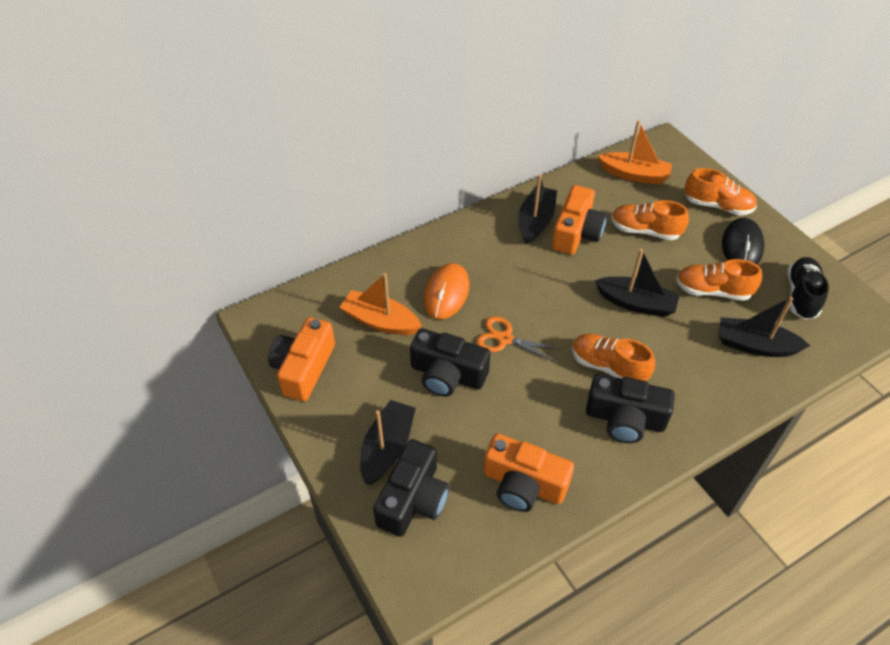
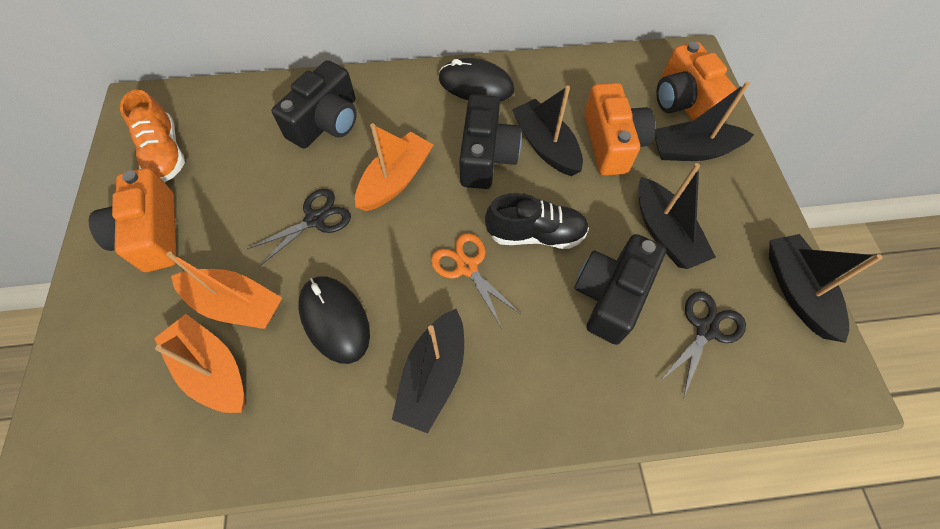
black boat: [360,400,416,485] [518,174,557,244] [595,249,680,317] [719,297,810,357] = 4 -> [392,309,464,433] [512,85,583,176] [638,163,716,269] [654,82,754,161] [769,234,883,343] = 5
black mouse: [722,218,764,265] = 1 -> [299,276,370,364] [439,58,514,101] = 2
black scissors: none = 0 -> [247,189,351,266] [659,292,746,399] = 2
orange boat: [339,273,422,335] [598,120,672,185] = 2 -> [154,314,245,413] [166,251,282,329] [355,123,433,211] = 3
orange mouse: [424,263,470,319] = 1 -> none = 0
orange shoe: [572,334,655,381] [611,200,689,240] [676,259,762,301] [684,168,757,216] = 4 -> [120,90,185,182] = 1

